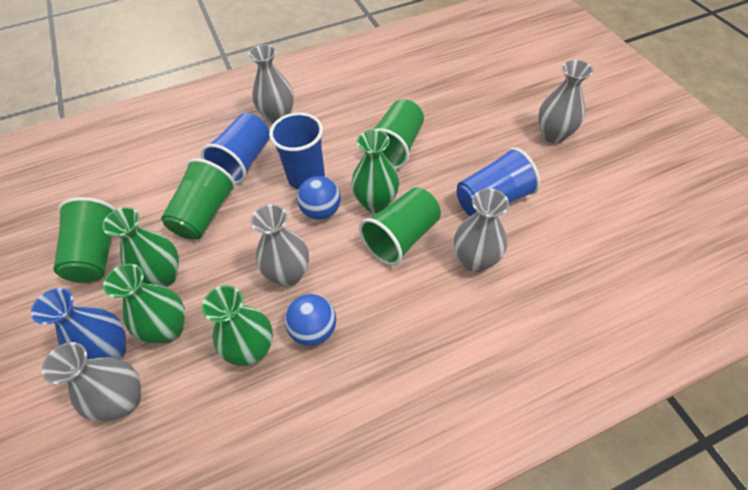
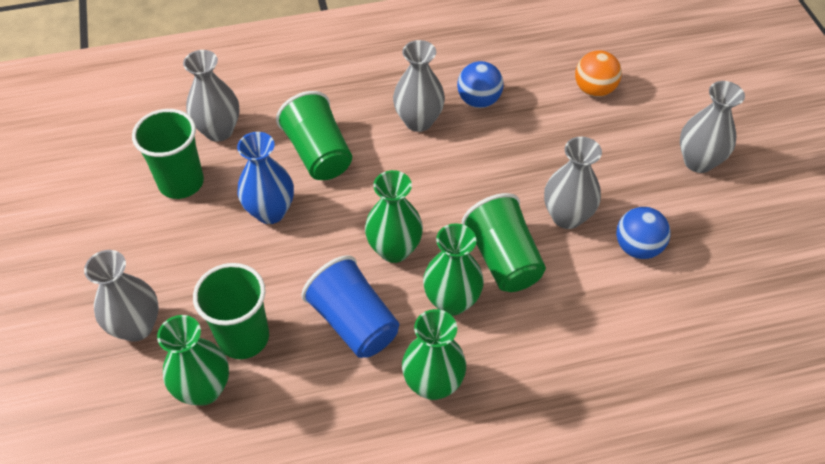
blue cup: [201,113,270,184] [269,113,325,190] [456,147,540,216] = 3 -> [301,255,399,358] = 1
orange ball: none = 0 -> [575,50,622,97] = 1

